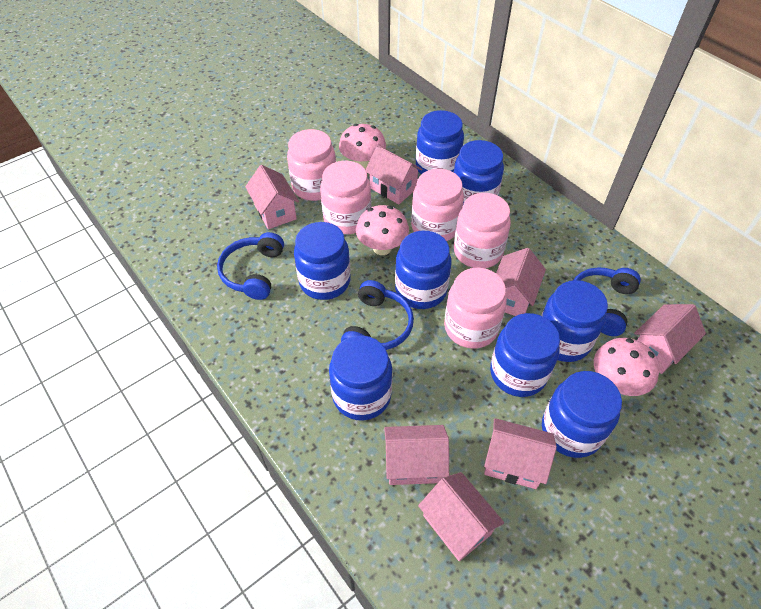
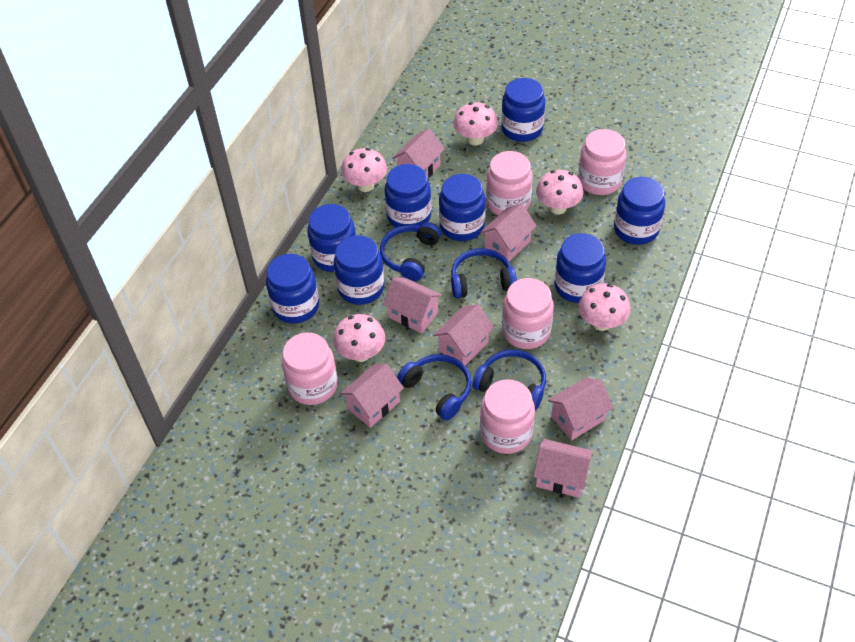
blue headphones: [217,232,284,300] [341,280,414,350] [574,267,641,336] = 3 -> [380,222,441,281] [397,354,471,420] [451,248,517,298] [472,349,546,411] = 4
pink mushroom: [339,124,386,169] [356,205,409,255] [594,338,659,396] = 3 -> [333,314,385,362] [341,148,387,192] [453,102,498,146] [536,170,583,215] [578,283,631,331] = 5

